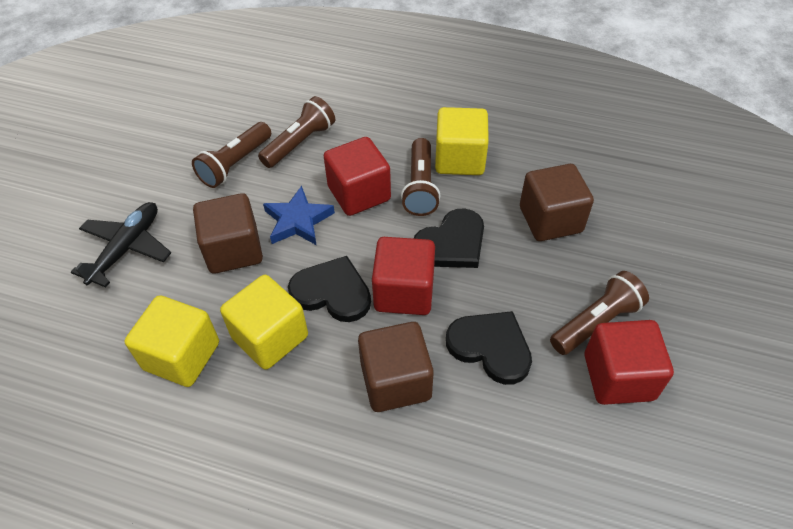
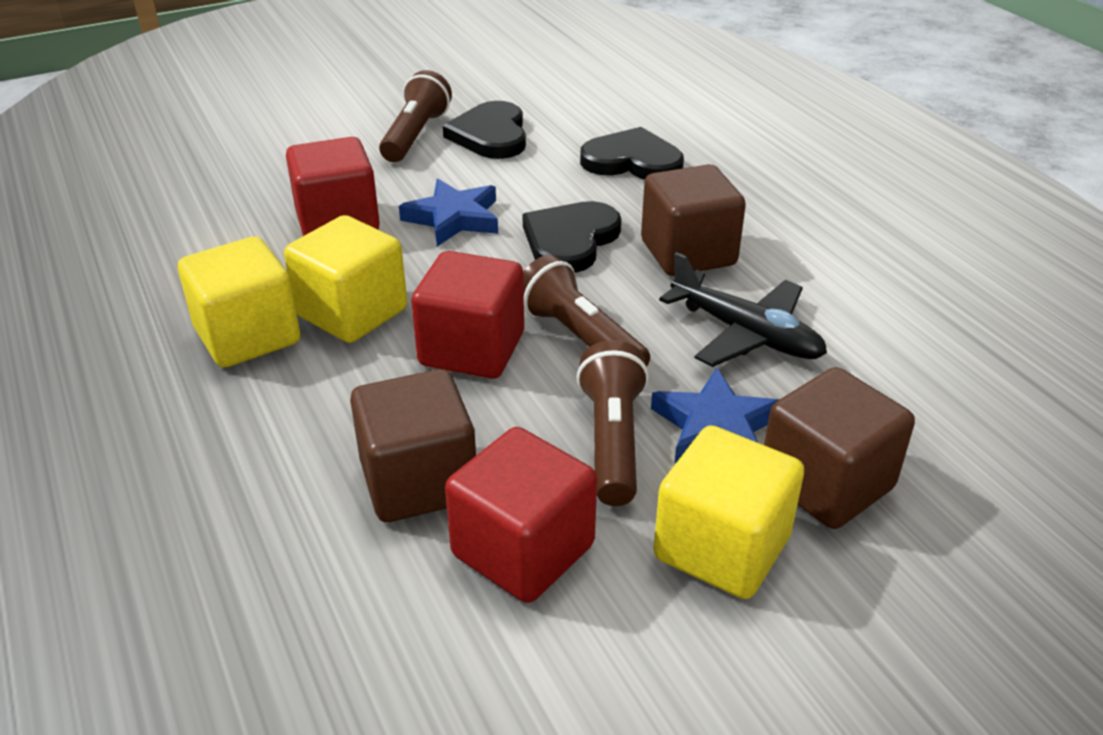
blue star: [263,186,335,245] = 1 -> [399,179,498,247] [651,368,779,464] = 2
brown flashlight: [192,122,271,188] [258,96,335,168] [401,138,440,216] [550,271,649,355] = 4 -> [379,70,452,162] [523,255,650,367] [577,340,649,506] = 3

